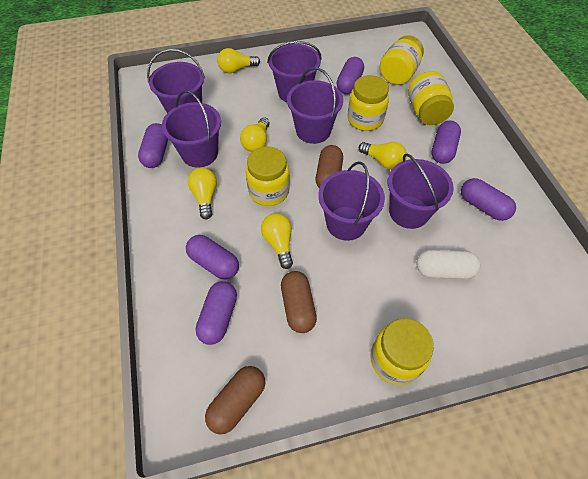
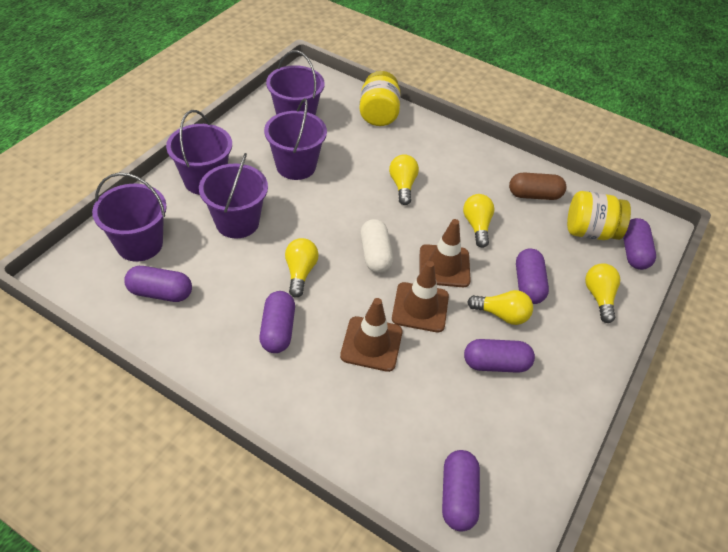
brown capsule: [205,366,265,434] [281,271,317,333] [316,145,343,189] = 3 -> [509,173,566,200] = 1
brown traffic cone: none = 0 -> [340,298,403,372] [392,261,449,332] [420,219,471,287] = 3
purple bucket: [147,49,205,113] [162,90,221,168] [267,41,322,102] [287,67,343,144] [318,161,385,241] [388,154,454,229] = 6 -> [92,173,167,261] [166,110,232,195] [199,153,268,239] [264,98,327,180] [266,50,325,116] = 5
yellow jar: [246,146,290,206] [348,75,389,131] [370,318,434,385] [379,35,424,85] [408,71,454,125] = 5 -> [359,71,401,126] [567,191,631,240] = 2

